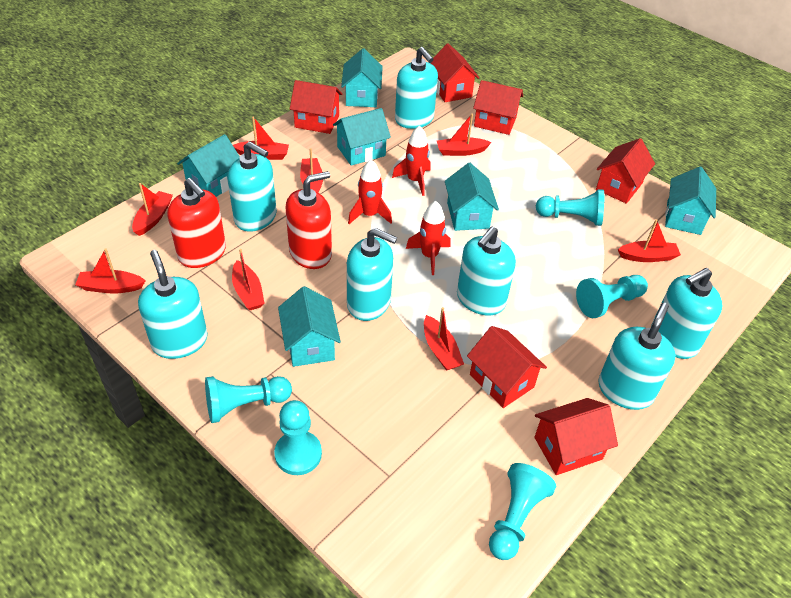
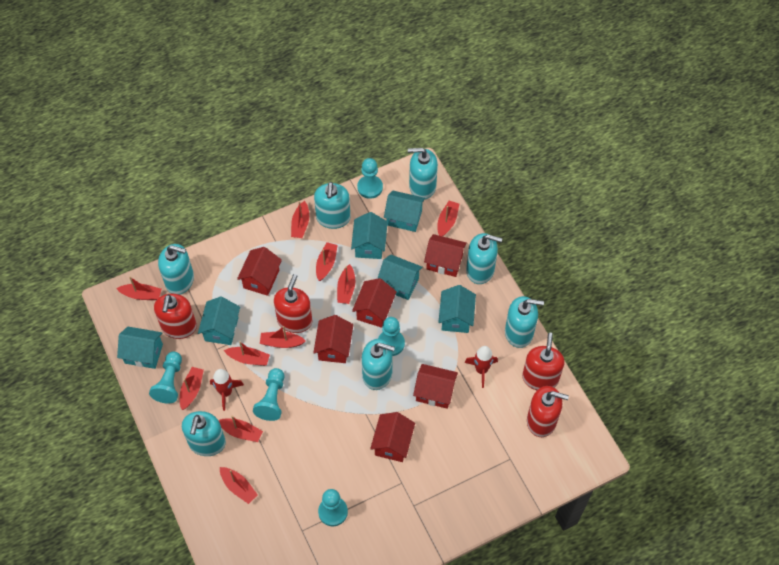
red boat: [75,248,145,294] [132,183,173,236] [232,249,265,310] [233,116,289,160] [300,148,323,193] [424,307,464,371] [437,114,491,156] [618,219,681,262] = 8 -> [116,277,162,300] [180,367,204,410] [219,416,263,442] [220,467,258,504] [224,341,270,366] [260,326,306,348] [291,201,309,238] [316,242,338,281] [337,264,355,304] [438,201,459,236] = 10
red rocket: [348,160,392,224] [392,125,431,196] [406,201,451,275] = 3 -> [210,369,244,411] [464,346,498,388] = 2
red soap dispenser: [167,178,226,268] [286,171,332,269] = 2 -> [154,294,197,339] [274,274,312,333] [522,333,564,390] [527,386,569,437] = 4

